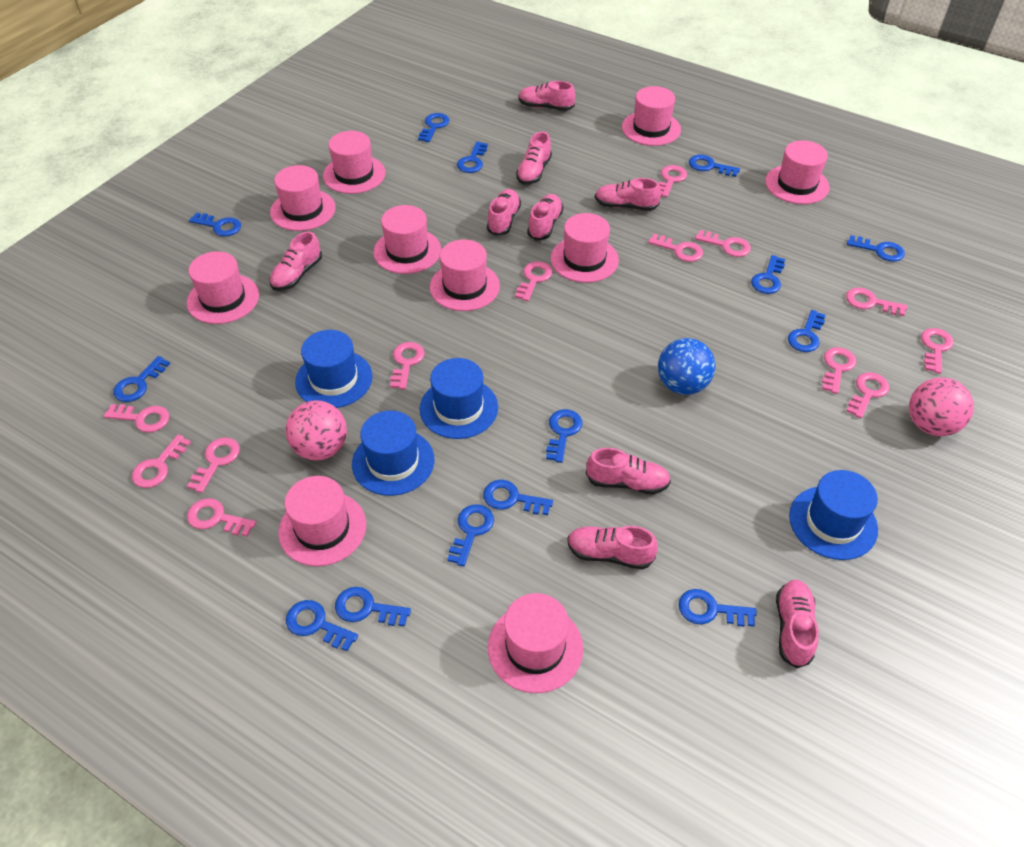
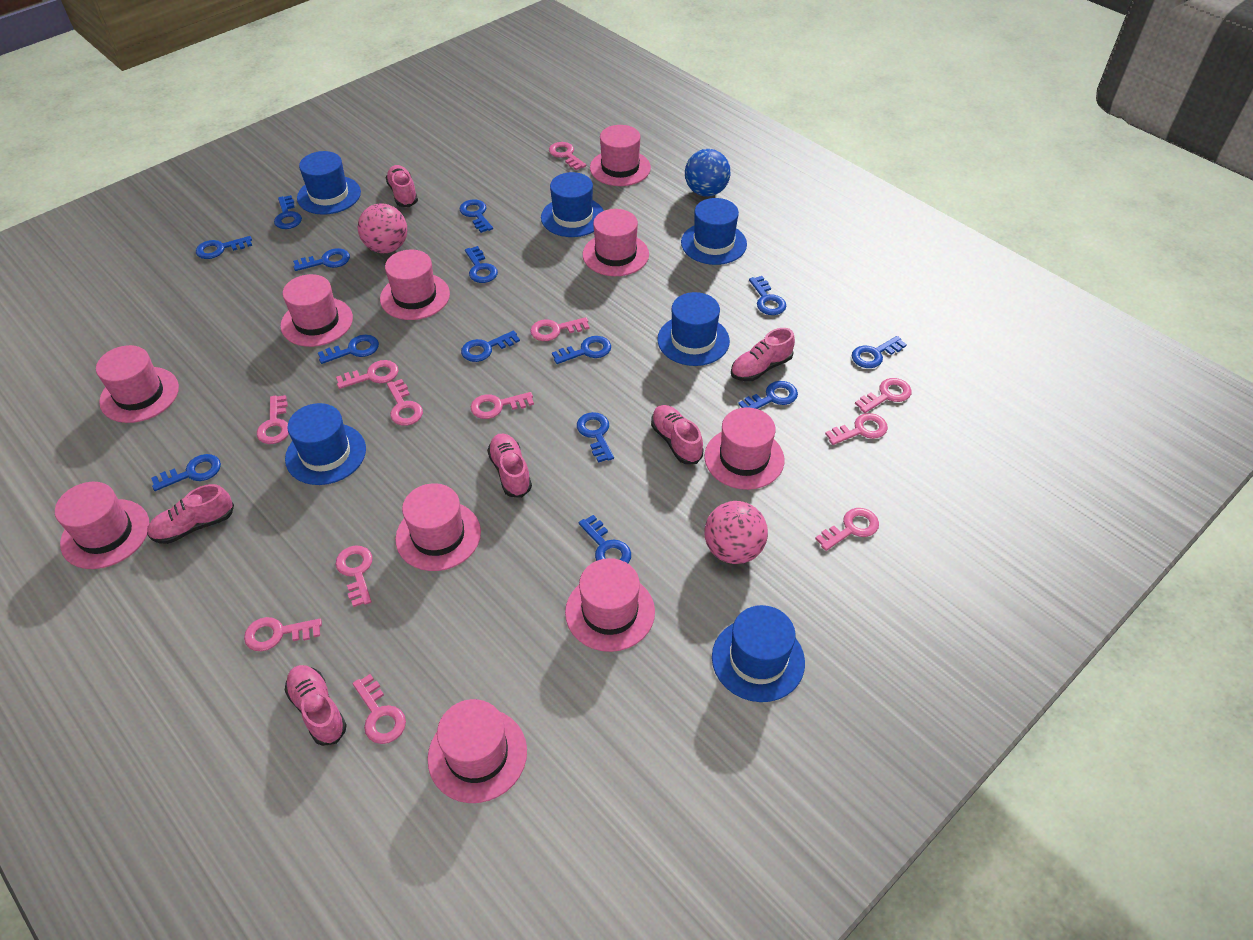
blue hat: [295,330,373,408] [352,410,434,496] [419,358,498,439] [789,470,878,560] = 4 -> [285,403,366,485] [297,151,361,215] [541,172,604,237] [657,292,730,366] [681,198,747,265] [712,605,805,702] = 6
pink key: [104,404,169,433] [132,435,191,488] [187,438,240,493] [187,498,256,537] [390,342,425,390] [515,261,552,301] [648,234,703,262] [659,165,687,197] [695,230,751,257] [822,347,857,394] [846,288,907,316] [846,372,889,418] [921,328,954,374] = 13 -> [244,617,322,651] [257,395,289,444] [336,360,399,389] [336,546,373,607] [353,674,406,744] [387,379,423,426] [471,392,534,419] [530,317,590,341] [549,142,586,170] [815,508,879,551] [825,413,888,445] [855,378,912,413] = 12
pink shoe: [270,231,322,291] [487,189,521,236] [516,131,552,185] [519,81,575,111] [527,194,563,241] [567,526,658,569] [586,448,671,494] [595,178,661,211] [776,580,819,668] = 9 -> [147,484,234,544] [285,665,347,746] [386,165,418,207] [487,434,532,498] [651,405,704,464] [731,328,795,381] = 6

